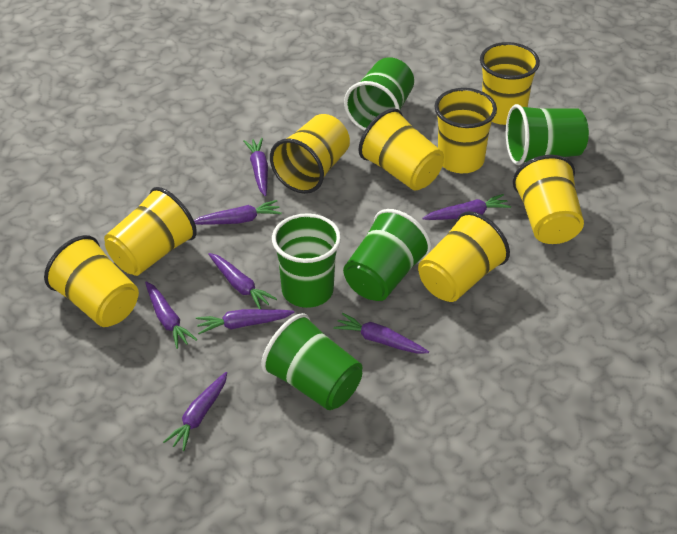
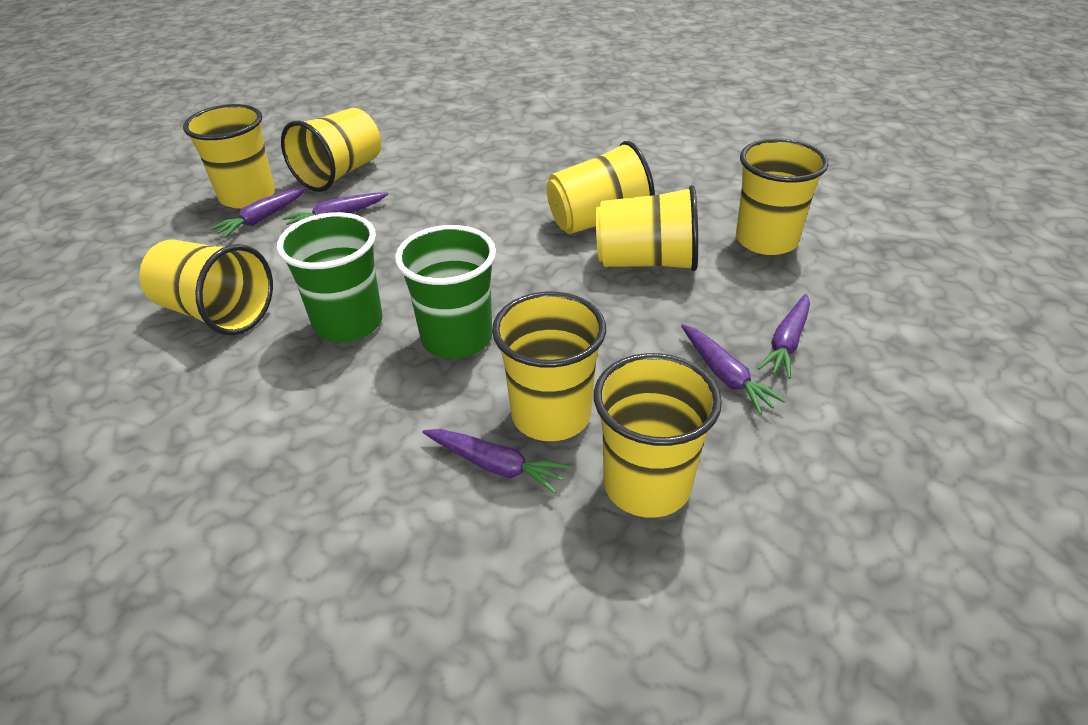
green cup: [261,313,362,410] [272,213,341,308] [343,209,431,301] [344,57,414,131] [506,104,589,165] = 5 -> [277,212,383,342] [395,225,496,359] = 2
purple carrot: [145,281,197,349] [163,372,227,451] [194,200,282,225] [196,309,295,334] [209,253,277,309] [243,138,268,196] [333,313,429,354] [422,194,511,220] = 8 -> [210,187,306,238] [282,193,388,225] [422,429,570,494] [681,324,786,414] [758,294,810,379] = 5

